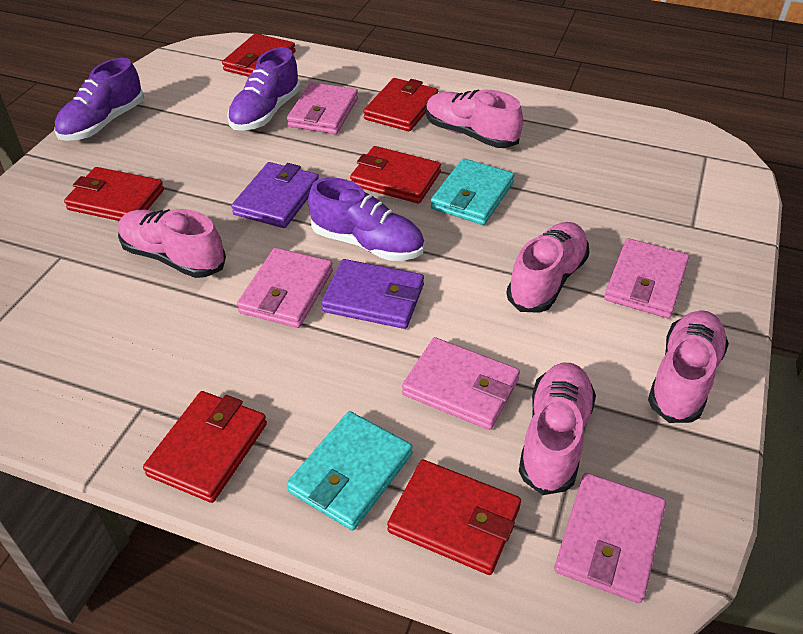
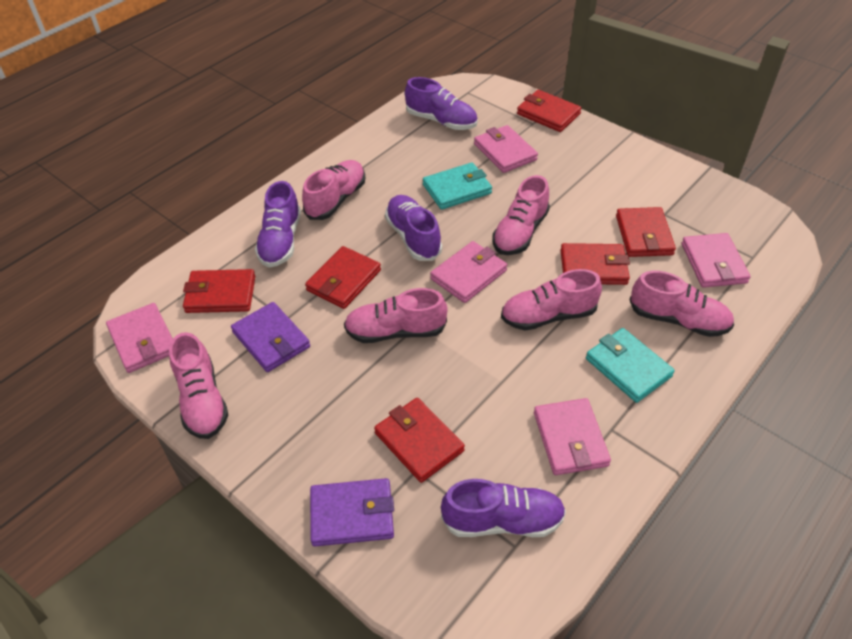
pink shoe: [118,209,226,278] [426,90,523,148] [506,222,589,313] [519,363,596,495] [648,310,729,423] = 5 -> [169,332,228,439] [302,160,365,220] [344,288,448,343] [493,175,550,255] [501,269,602,330] [630,270,734,337] = 6
purple shoe: [54,58,144,141] [227,47,301,131] [308,177,424,261] = 3 -> [255,181,301,268] [385,195,442,261] [405,77,478,130] [441,479,566,537] = 4

